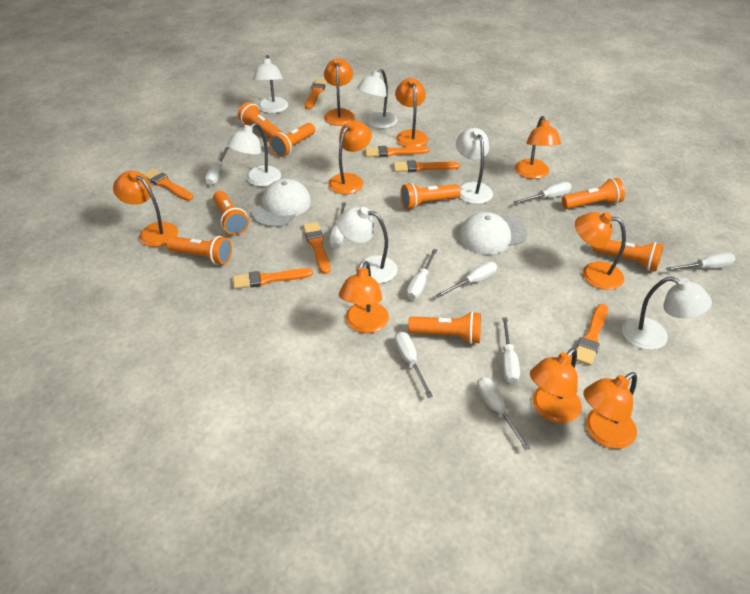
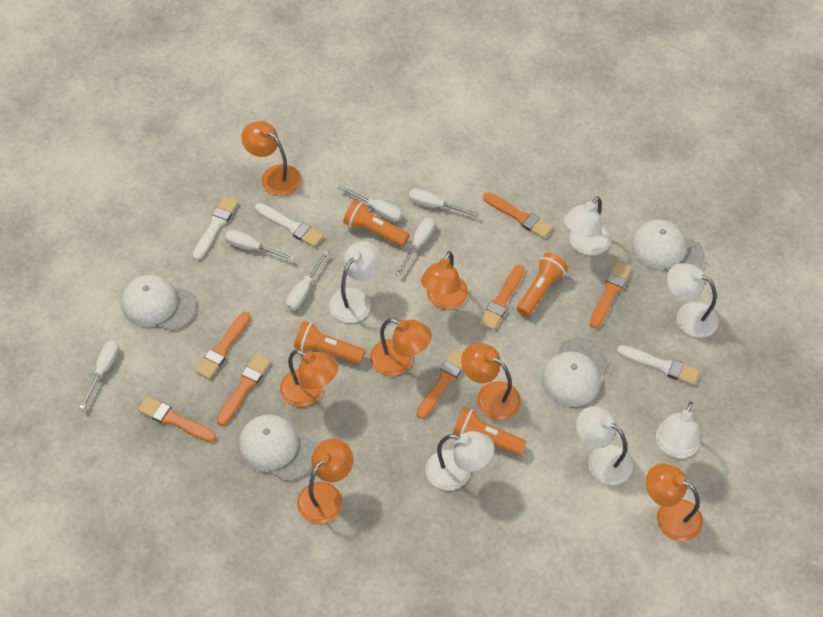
orange flashlight: [166,236,232,265] [213,191,249,235] [238,102,282,138] [269,123,315,157] [400,183,461,210] [408,311,481,344] [562,178,625,209] [593,240,664,271] = 8 -> [294,321,365,364] [343,199,409,247] [453,407,526,456] [517,253,568,317] = 4
orange lamp: [113,171,179,247] [324,58,355,126] [328,120,372,194] [339,261,389,333] [395,78,428,147] [515,116,561,179] [530,348,582,424] [575,212,626,290] [583,372,637,449] = 9 -> [241,121,301,196] [280,349,338,407] [297,439,353,524] [370,318,432,376] [421,251,468,310] [461,343,521,420] [646,463,703,541] = 7
white brush: none = 0 -> [193,196,238,260] [255,203,324,247] [617,345,700,385] = 3
white cap: [252,179,311,227] [459,212,527,255] = 2 -> [121,275,197,331] [239,414,316,481] [542,338,608,407] [631,220,705,272] = 4
white screwdriver: [205,147,229,185] [329,202,346,249] [394,331,433,398] [407,249,438,300] [436,261,497,297] [477,377,530,450] [502,317,520,384] [514,182,572,204] [666,252,735,271] = 9 -> [79,341,119,409] [225,230,294,261] [286,251,329,310] [338,185,402,222] [396,218,435,276] [409,188,479,217] = 6

